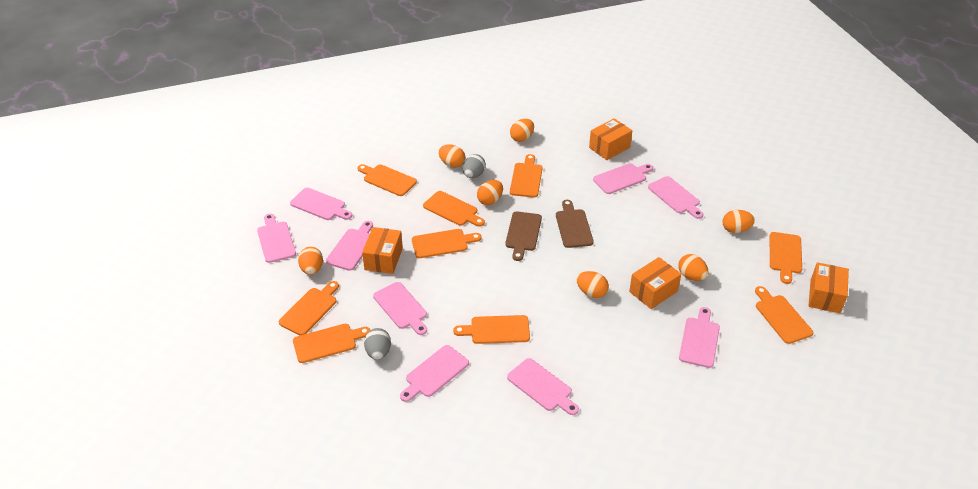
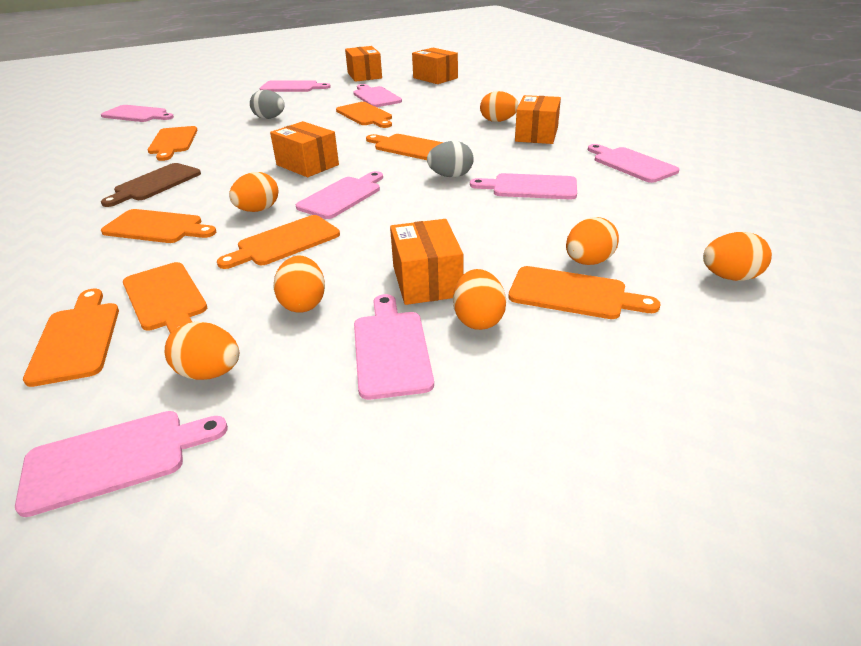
brown cutting board: [505,211,542,261] [556,200,594,248] = 2 -> [101,163,201,207] = 1
orange box: [362,227,403,274] [589,118,633,160] [629,257,681,309] [809,262,849,313] = 4 -> [270,121,339,177] [345,46,382,82] [390,219,463,305] [412,48,458,84] [515,95,561,144] = 5
orange cutting board: [279,281,339,335] [293,324,370,363] [357,164,417,196] [412,229,481,258] [423,191,485,227] [453,315,530,344] [510,154,543,197] [755,286,813,344] [770,232,802,284] = 9 -> [23,288,119,387] [101,209,216,243] [123,262,207,334] [148,126,198,161] [217,215,340,269] [336,102,392,128] [366,134,444,160] [508,266,661,319] = 8
pink cutting board: [257,214,296,263] [290,188,352,220] [326,221,373,271] [373,282,427,335] [400,345,469,402] [507,358,579,415] [593,163,653,194] [648,176,703,219] [679,307,720,368] = 9 -> [15,411,228,517] [101,105,174,122] [259,80,331,92] [296,171,383,219] [353,84,402,107] [354,294,434,400] [470,173,577,199] [588,144,679,183] = 8

